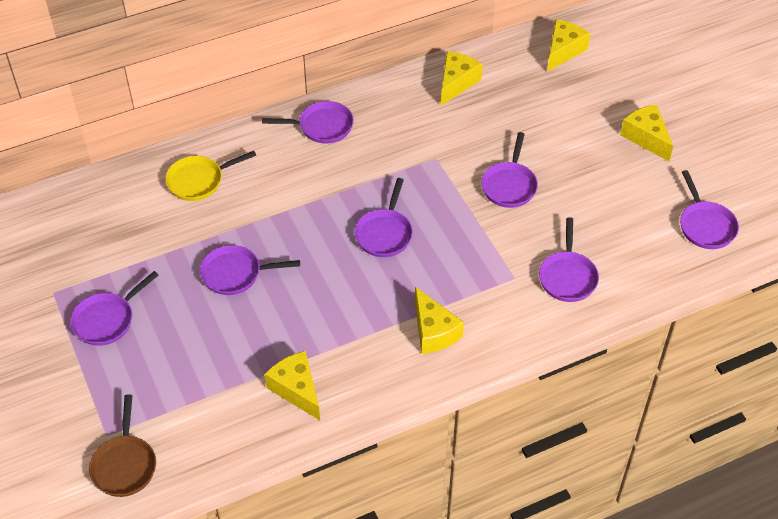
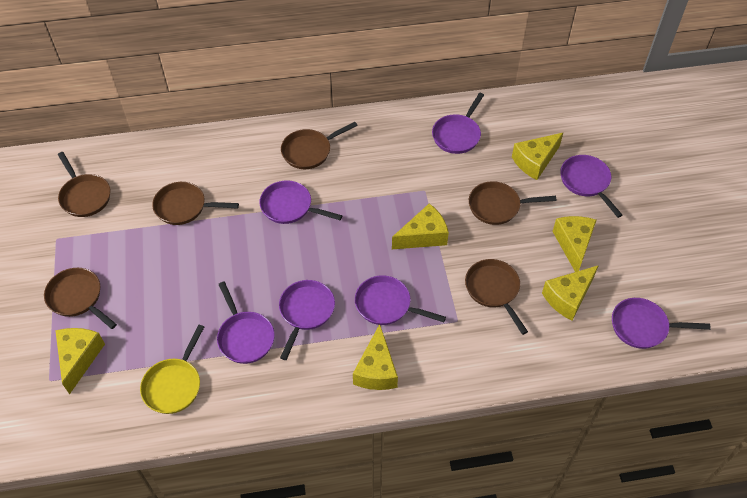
brown pan: [89,395,156,497] = 1 -> [44,268,117,329] [58,152,110,217] [152,182,239,225] [281,122,358,169] [465,259,528,335] [469,181,556,225] = 6
yellow cheese: [265,351,320,420] [415,287,464,354] [441,51,483,105] [547,19,590,72] [620,104,673,161] = 5 -> [55,328,105,395] [353,324,398,390] [392,203,449,249] [512,133,563,180] [542,265,599,321] [552,216,597,272] = 6

